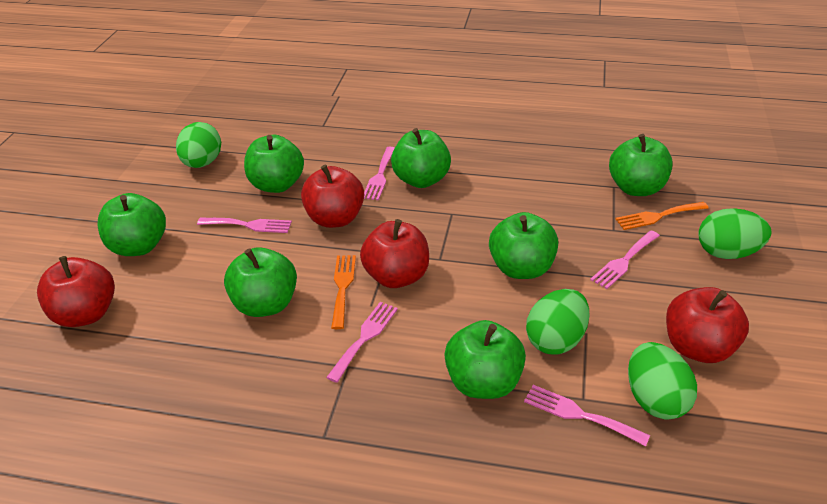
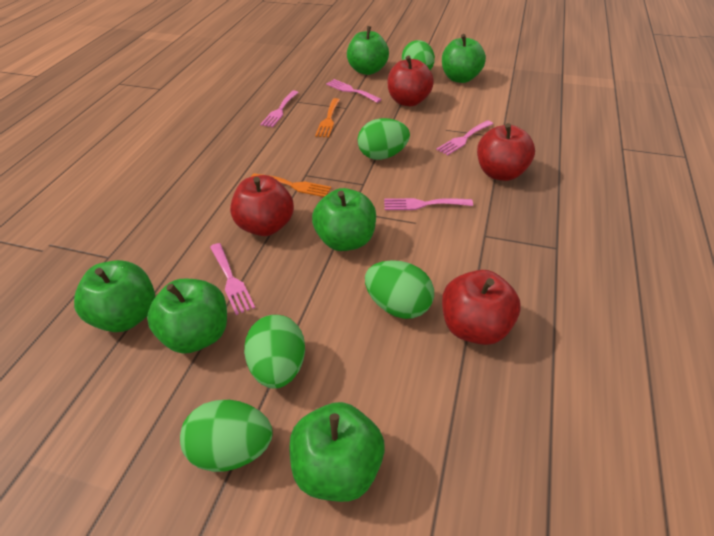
green apple: [97,193,166,256] [224,247,297,317] [244,135,304,193] [391,128,451,188] [444,320,526,399] [489,212,558,279] [609,134,673,196] = 7 -> [74,260,155,332] [147,279,227,354] [289,402,385,502] [312,188,376,251] [347,26,389,75] [442,34,486,83] = 6
green egg: [176,122,221,168] [526,289,589,355] [628,342,697,420] [699,208,771,259] = 4 -> [180,400,273,472] [244,315,305,389] [358,118,410,160] [365,260,434,319] [402,40,435,70] = 5

